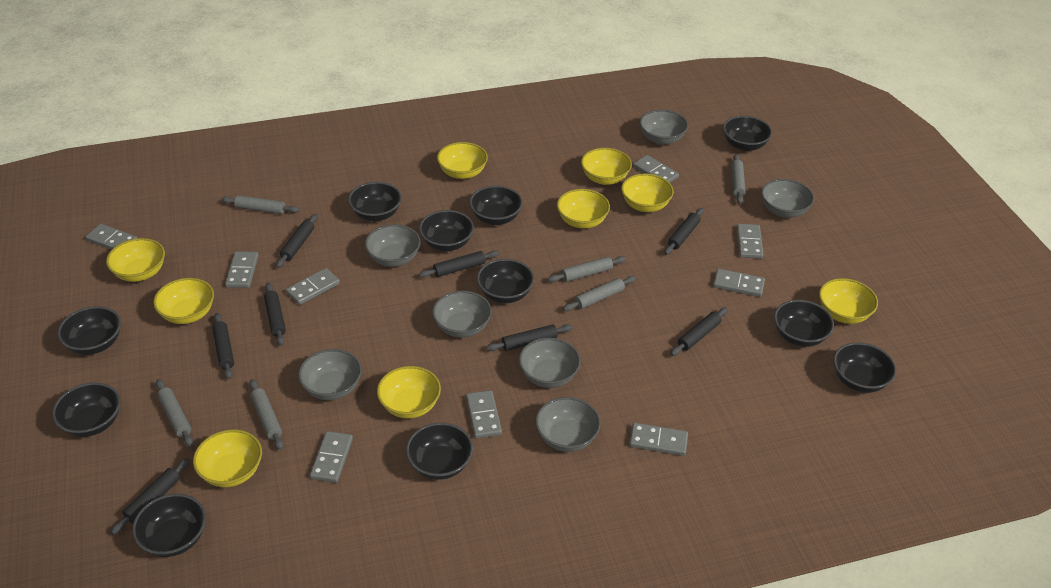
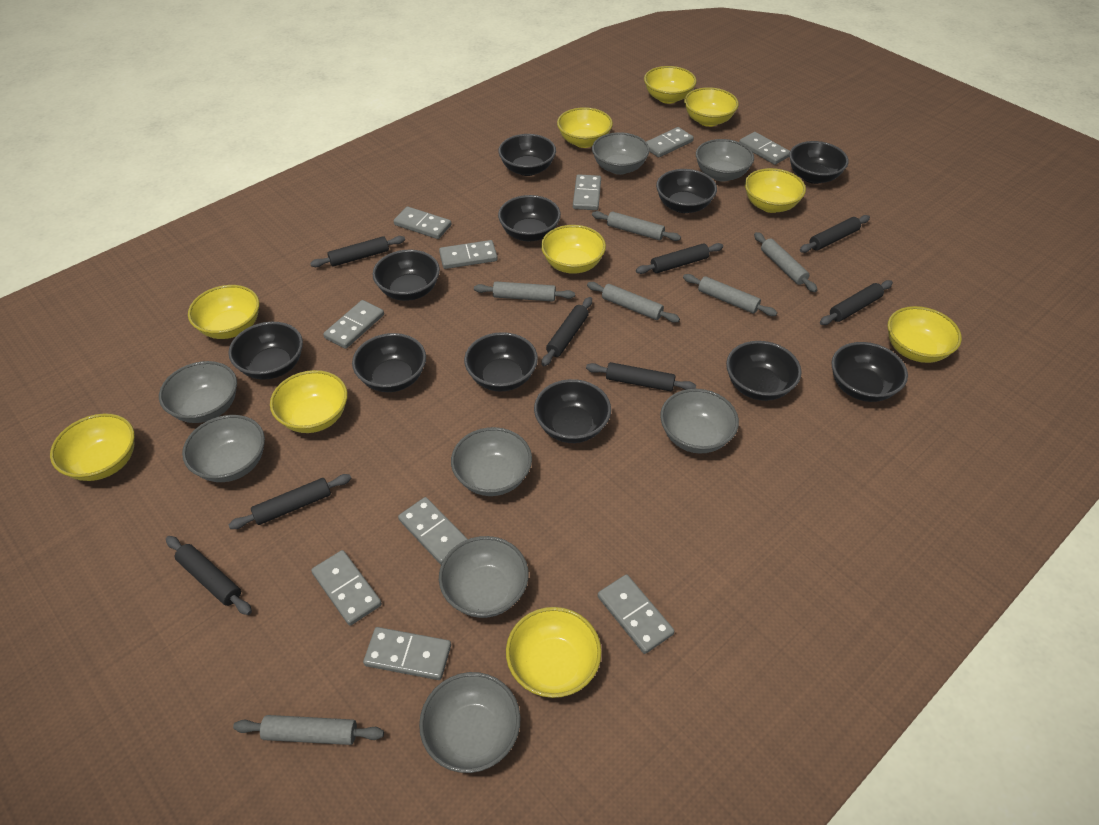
grey bowl: [298,349,362,400] [365,224,421,267] [432,291,492,338] [519,338,581,388] [535,397,601,452] [640,110,688,145] [761,179,814,218] = 7 -> [159,361,237,423] [182,415,265,482] [419,672,520,773] [439,536,529,618] [451,427,532,496] [592,132,650,175] [660,389,739,453] [696,139,754,182] = 8
grey domino: [86,224,137,250] [225,251,259,288] [286,268,340,305] [310,431,353,483] [466,390,502,438] [629,423,688,456] [633,155,679,183] [713,269,765,297] [736,224,764,259] = 9 -> [311,550,382,626] [323,300,384,349] [363,627,451,680] [394,206,451,239] [398,497,468,564] [439,240,498,269] [573,174,601,210] [598,574,674,654] [646,127,694,157] [739,132,790,165] = 10
yellow bowl: [106,238,165,282] [153,278,214,324] [193,430,262,487] [377,366,441,419] [437,142,488,179] [557,189,610,229] [581,148,632,185] [621,173,674,212] [819,278,878,324] = 9 -> [50,413,135,481] [188,285,260,339] [270,370,348,433] [506,607,602,698] [541,225,606,274] [557,107,613,148] [644,66,697,104] [684,87,739,127] [745,168,806,213] [887,306,962,363] = 10

